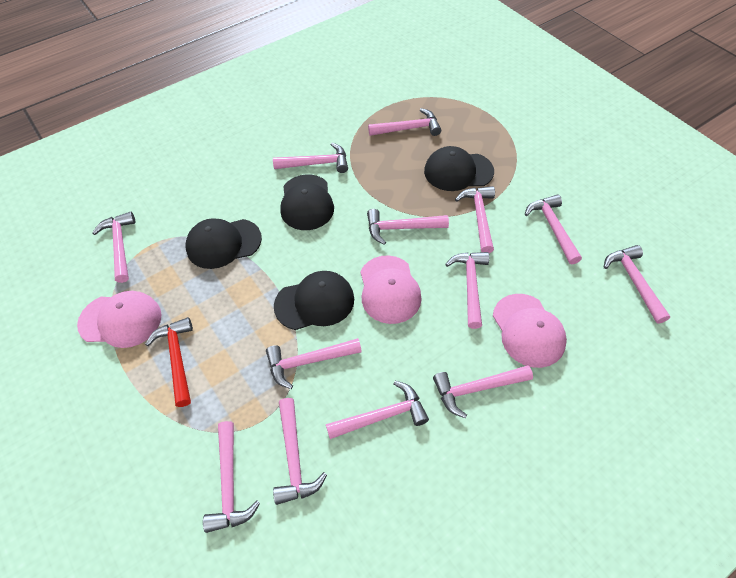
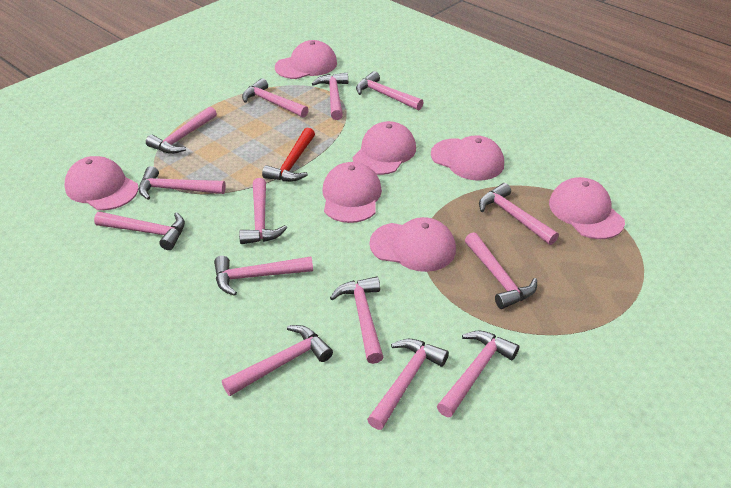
black cap: [186,218,262,269] [274,271,354,330] [280,175,334,230] [424,146,494,191] = 4 -> none = 0
pink cap: [77,291,162,348] [360,256,422,324] [493,294,567,368] = 3 -> [64,156,139,210] [275,40,337,79] [322,162,382,223] [353,121,416,175] [369,217,456,272] [431,135,504,181] [549,177,625,239] = 7
pink hammer: [92,212,135,283] [203,421,260,533] [266,338,362,389] [273,143,348,173] [273,398,327,505] [326,381,429,439] [367,209,449,245] [368,108,441,136] [433,365,533,418] [445,252,489,329] [455,186,495,253] [525,194,582,264] [604,245,670,324] = 13 -> [94,212,185,250] [139,166,226,200] [146,106,217,154] [214,256,313,296] [222,325,333,396] [239,178,287,244] [242,78,309,118] [312,73,348,120] [330,276,383,364] [356,71,424,110] [367,339,449,430] [437,331,519,417] [465,232,537,309] [479,183,559,245] = 14

